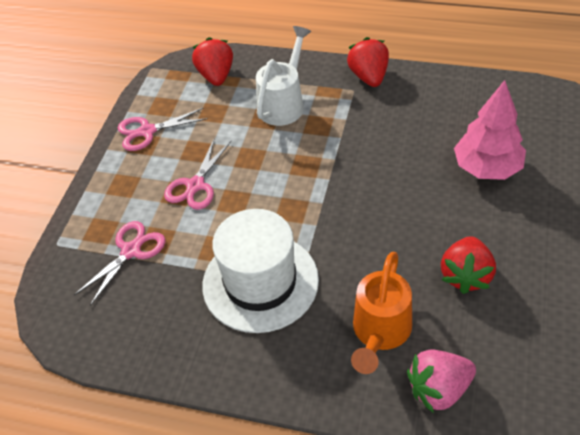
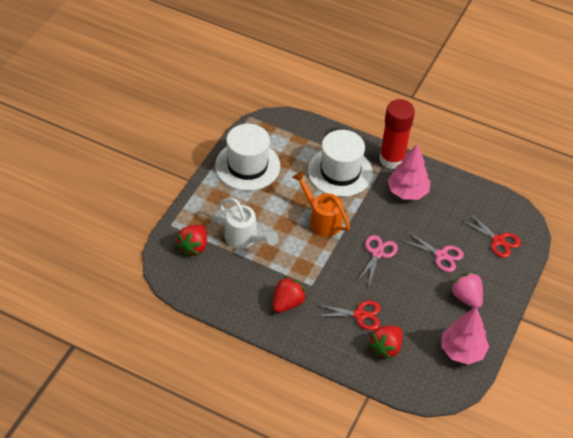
pink scissors: [74,221,165,306] [118,108,208,151] [164,137,231,210] = 3 -> [357,235,398,285] [401,231,464,272] = 2
pink tree: [454,80,526,180] = 1 -> [387,144,430,200] [441,307,489,365] = 2
red glue stick: none = 0 -> [379,99,415,169] = 1
red scissors: none = 0 -> [316,301,381,330] [461,214,521,258] = 2
white hat: [202,209,319,333] = 1 -> [215,124,280,191] [308,130,373,197] = 2

